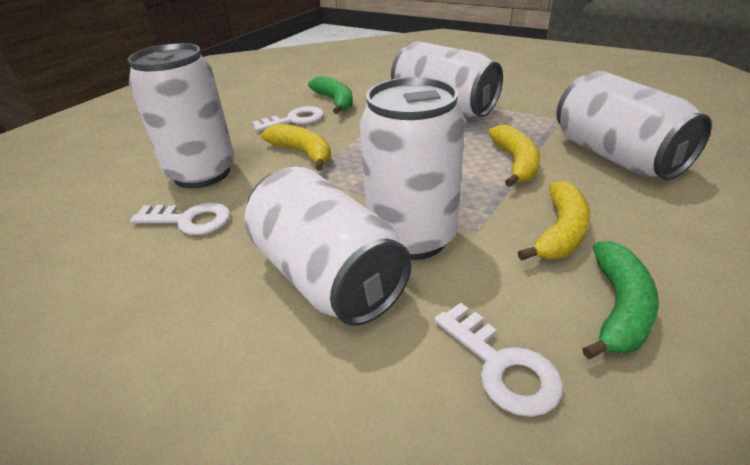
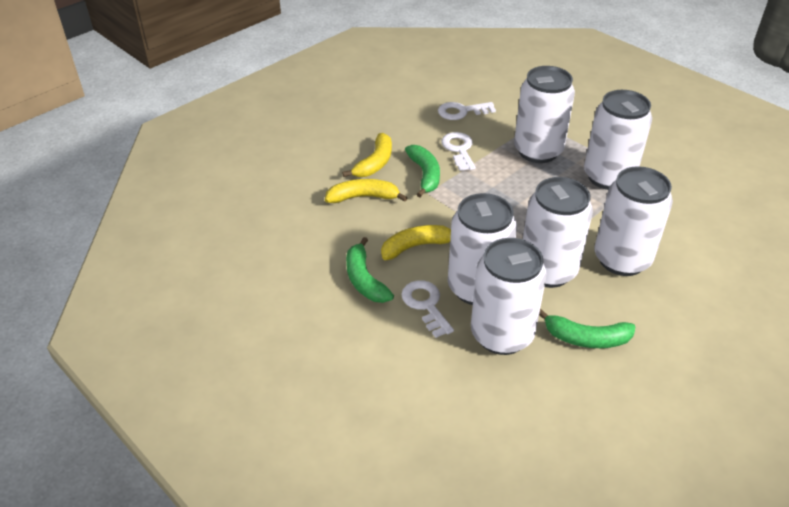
green banana: [308,76,353,114] [582,241,659,359] = 2 -> [346,237,394,303] [405,145,440,197] [539,309,636,348] = 3
white can: [128,43,235,188] [244,167,412,326] [360,77,465,260] [391,41,503,118] [556,71,712,180] = 5 -> [448,193,517,305] [471,238,547,355] [514,66,575,163] [523,177,593,288] [584,90,652,190] [594,166,673,276] = 6

